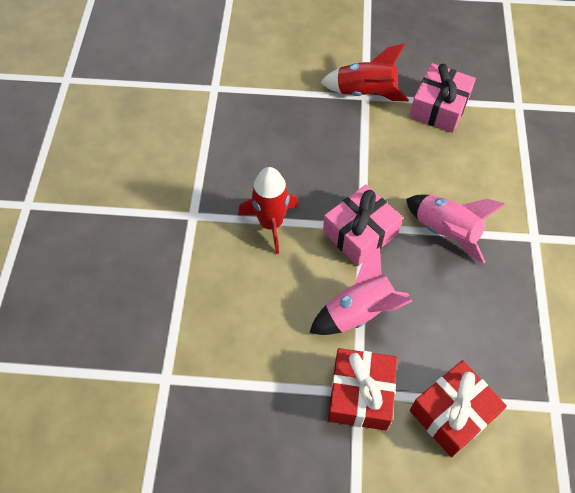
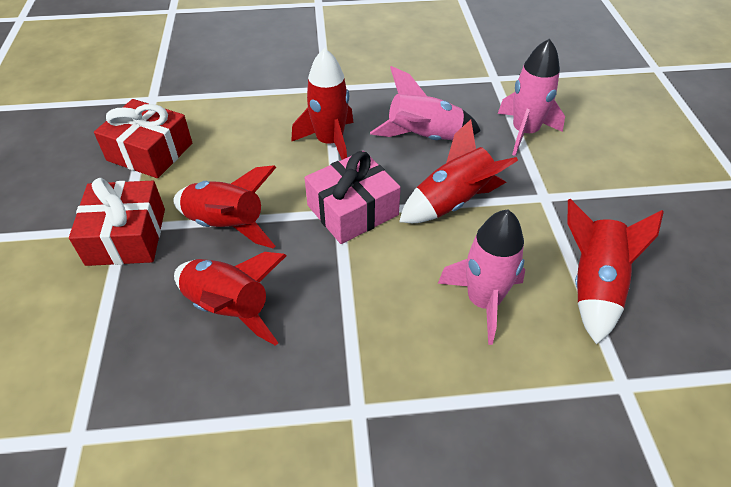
pink gift: [323,184,403,266] [410,63,476,133] = 2 -> [305,151,401,244] = 1
pink rocket: [309,247,413,335] [406,195,506,264] = 2 -> [370,66,481,140] [438,209,525,345] [498,38,565,156] = 3
red rocket: [238,167,298,254] [320,44,409,101] = 2 -> [173,165,276,249] [174,252,287,346] [291,48,354,160] [399,119,518,223] [568,199,664,344] = 5

